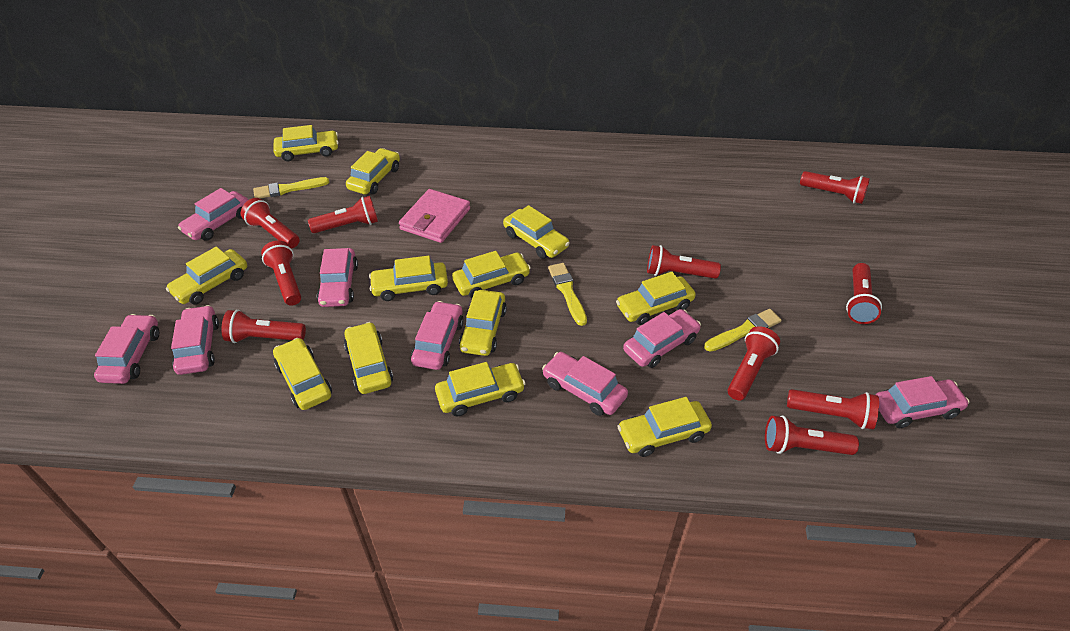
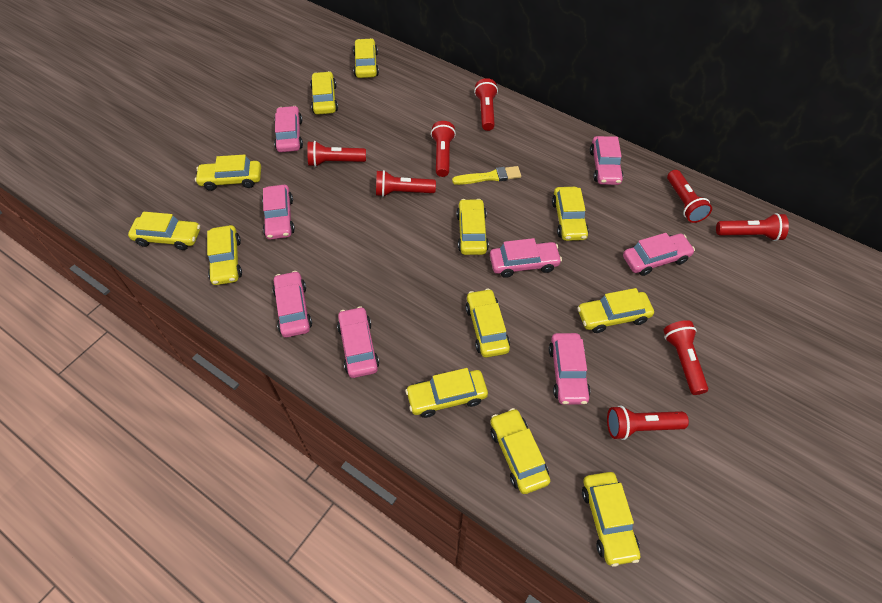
pink wallet: [399,189,470,243] = 1 -> none = 0
red flashlight: [222,310,306,343] [241,198,299,248] [261,240,301,306] [308,196,378,233] [647,245,721,279] [727,326,780,401] [765,416,859,455] [787,389,879,429] [800,171,870,204] [846,263,882,324] = 10 -> [307,141,366,167] [376,170,436,197] [431,121,456,177] [474,78,498,131] [607,405,689,440] [663,320,708,395] [667,170,712,223] [716,213,789,241] = 8
yellow brush: [253,177,330,198] [548,263,587,326] [704,309,782,352] = 3 -> [452,166,521,185] = 1

